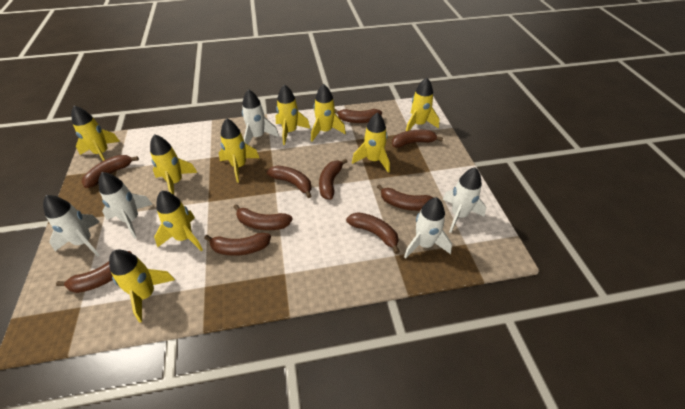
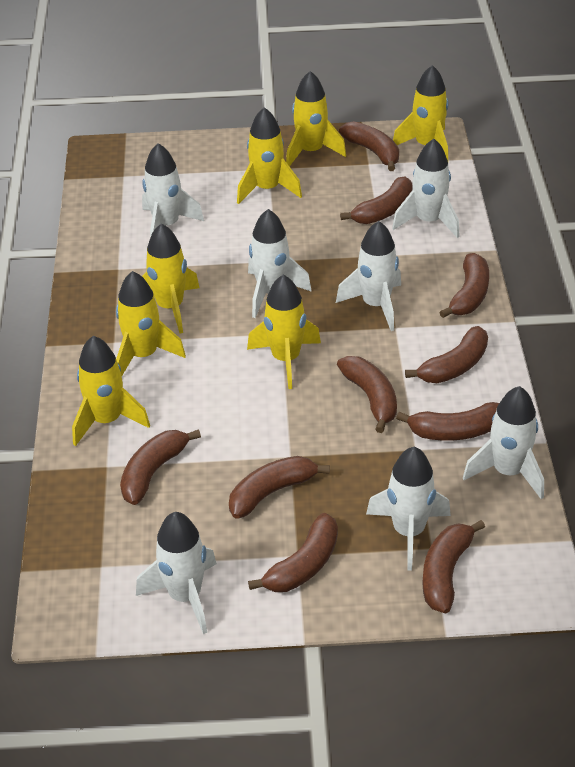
white rocket: [43,195,99,257] [98,172,153,239] [242,89,279,145] [404,197,452,259] [442,167,486,233] = 5 -> [136,512,217,634] [142,143,204,238] [248,209,312,318] [336,221,401,331] [366,447,451,571] [392,139,460,238] [463,386,544,499] = 7
yellow rocket: [71,106,120,161] [109,250,175,323] [150,134,197,195] [154,190,203,252] [219,118,259,183] [276,84,310,145] [311,84,346,142] [352,112,390,173] [406,78,439,131] = 9 -> [72,336,150,446] [116,271,186,376] [142,223,200,334] [237,107,302,204] [247,274,321,389] [286,71,346,167] [393,65,449,160] = 7

